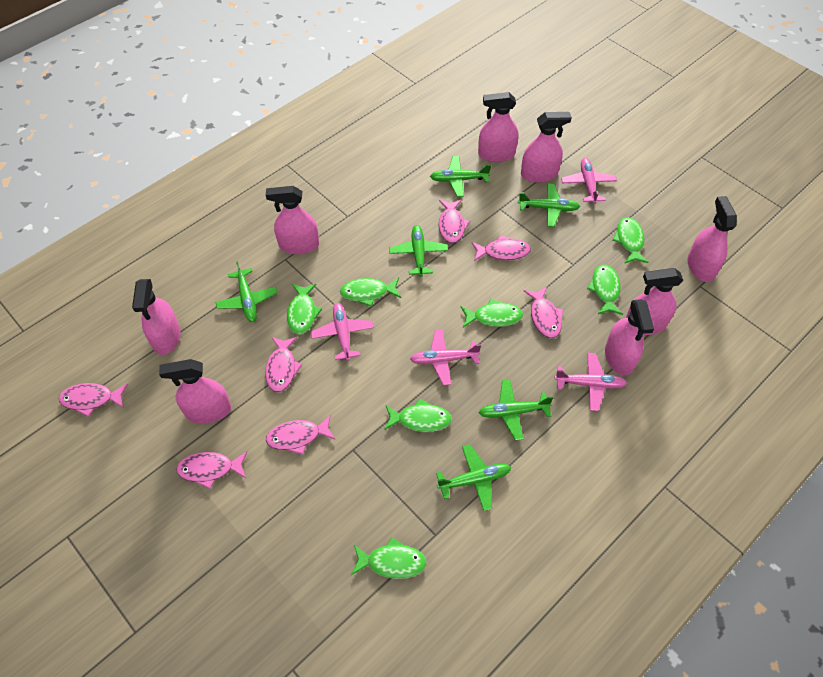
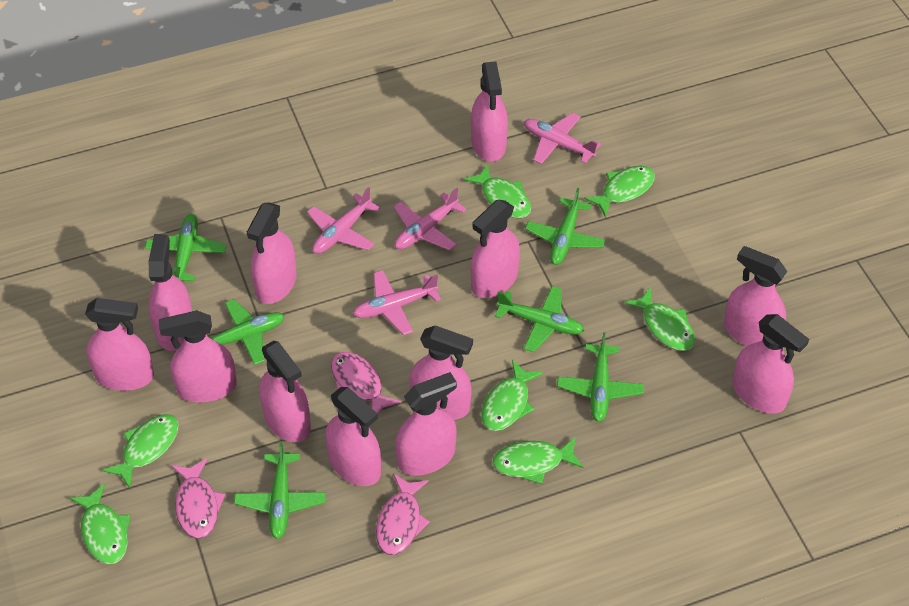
pink fish: [59,383,128,417] [176,452,247,489] [265,337,302,392] [266,415,336,454] [438,200,470,243] [472,235,531,261] [524,287,564,338] = 7 -> [171,458,225,539] [331,352,401,414] [376,474,430,555] = 3
pink spray bottle: [132,279,181,355] [159,359,231,424] [266,186,319,254] [478,92,519,162] [521,112,572,183] [605,299,654,375] [626,268,683,335] [688,196,737,282] = 8 -> [85,298,154,391] [149,234,192,351] [159,310,237,403] [247,202,297,304] [259,341,311,442] [326,387,381,486] [395,372,457,476] [410,325,473,420] [470,199,520,298] [471,61,508,162] [724,246,787,346] [732,314,809,414] = 12

